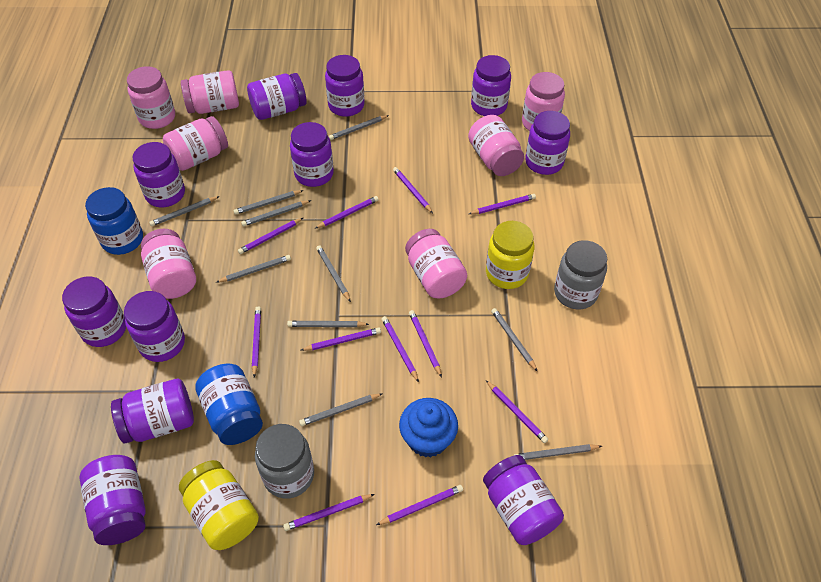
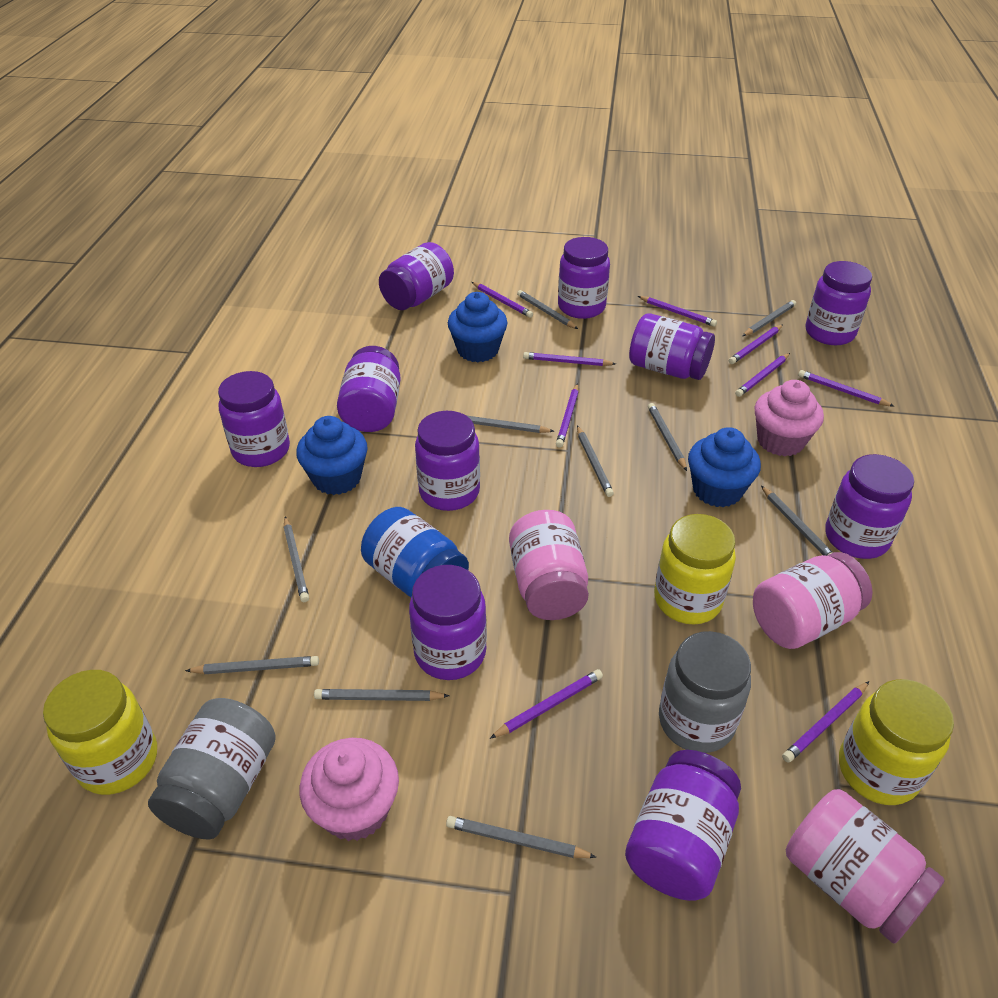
blue cupcake: [399,398,458,458] = 1 -> [296,416,368,495] [448,292,507,362] [688,427,761,507] = 3
blue jar: [85,187,143,255] [195,364,263,445] = 2 -> [361,507,469,598] = 1
pink cupcake: none = 0 -> [299,738,399,841] [755,380,824,456] = 2
pink jar: [127,66,175,129] [141,229,196,299] [163,116,228,171] [181,70,239,114] [405,229,467,298] [468,115,524,176] [522,72,565,131] = 7 -> [509,510,589,620] [753,552,873,649] [786,789,944,944] = 3
purple jar: [62,277,126,347] [79,455,146,545] [111,379,194,444] [124,291,185,362] [133,142,185,207] [247,73,307,120] [290,122,334,187] [325,55,365,117] [471,55,511,116] [483,455,564,545] [525,111,570,175] = 11 -> [218,371,290,467] [337,346,401,432] [379,242,454,310] [409,565,487,680] [415,411,480,511] [558,237,610,319] [625,750,741,901] [629,313,715,380] [805,261,872,345] [825,454,914,559] = 10
purple pencil: [238,218,303,254] [252,307,261,378] [283,494,375,531] [301,327,381,351] [314,196,379,229] [376,485,463,525] [381,316,419,382] [393,167,433,213] [409,310,442,377] [469,194,536,214] [486,380,548,443] = 11 -> [472,282,533,318] [490,669,603,739] [523,352,616,366] [556,383,579,448] [638,296,717,327] [729,325,783,364] [735,353,790,397] [782,681,869,763] [798,370,895,407] = 9
yellow jar: [179,460,259,550] [486,221,534,289] = 2 -> [43,670,157,795] [654,514,736,624] [839,679,954,805] = 3

